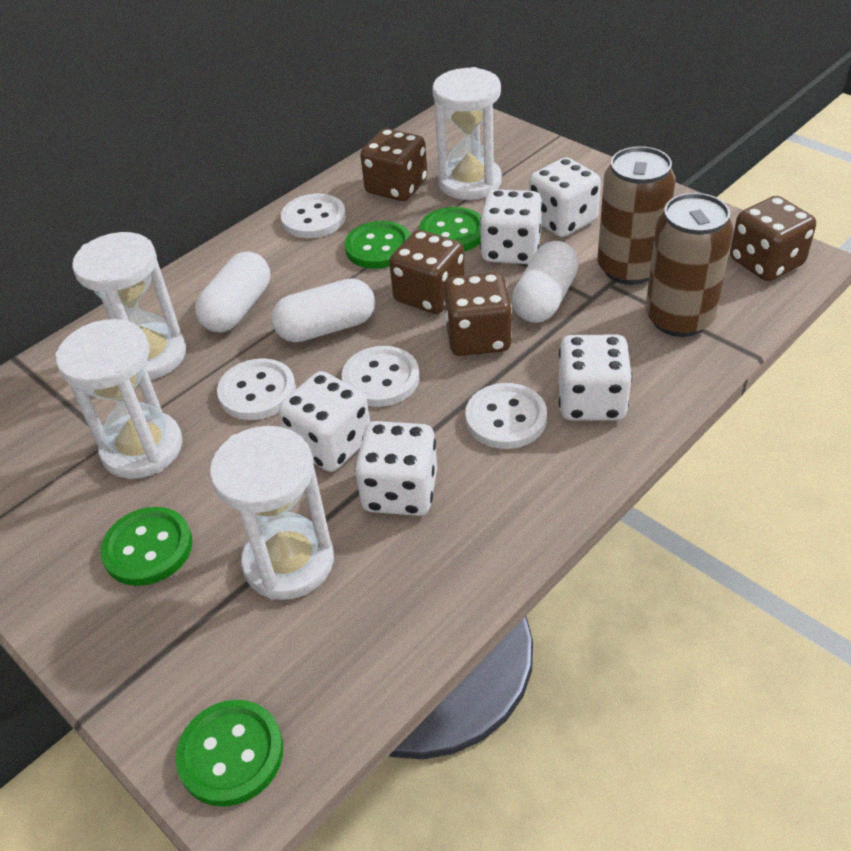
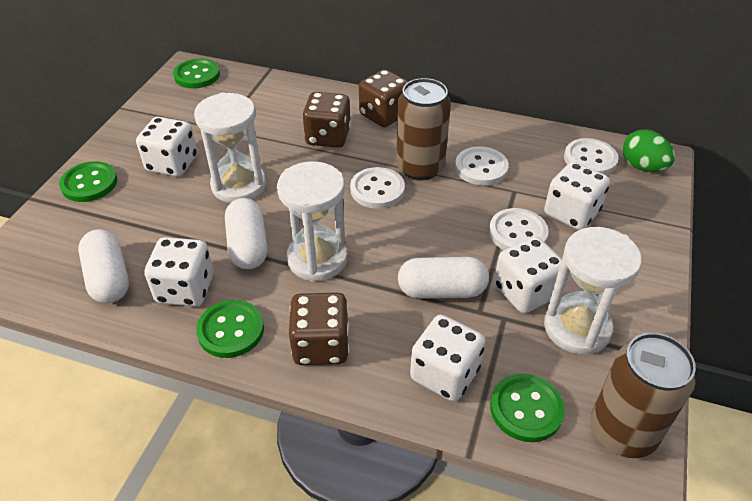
brown dice: [360,128,428,201] [389,230,465,314] [444,272,512,356] [730,196,816,281] = 4 -> [289,293,349,365] [302,92,351,148] [359,69,408,127] = 3
green egg: none = 0 -> [622,129,675,172] = 1
white hourglass: [55,319,183,479] [72,232,186,380] [210,426,334,600] [432,67,502,200] = 4 -> [194,93,266,203] [277,161,348,282] [544,227,642,355] = 3

